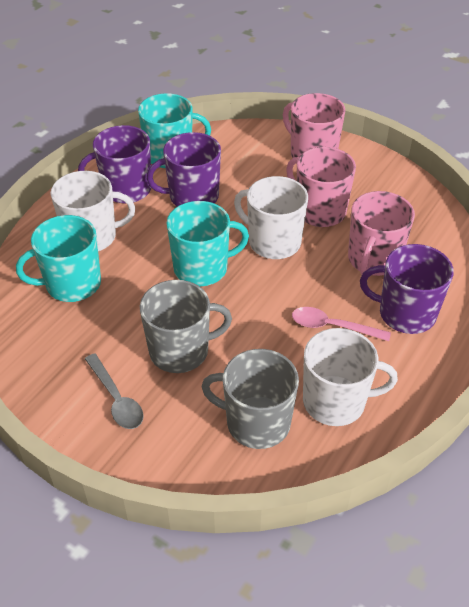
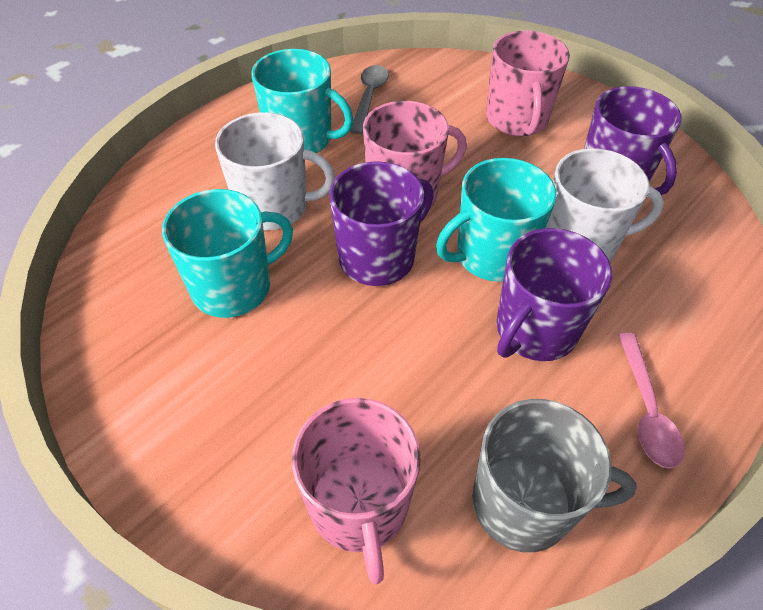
grey mug: [140,280,232,373] [201,349,299,449] = 2 -> [472,399,637,553] = 1
white mug: [51,171,135,251] [234,176,308,259] [303,328,398,426] = 3 -> [215,112,335,230] [546,148,664,262] = 2

